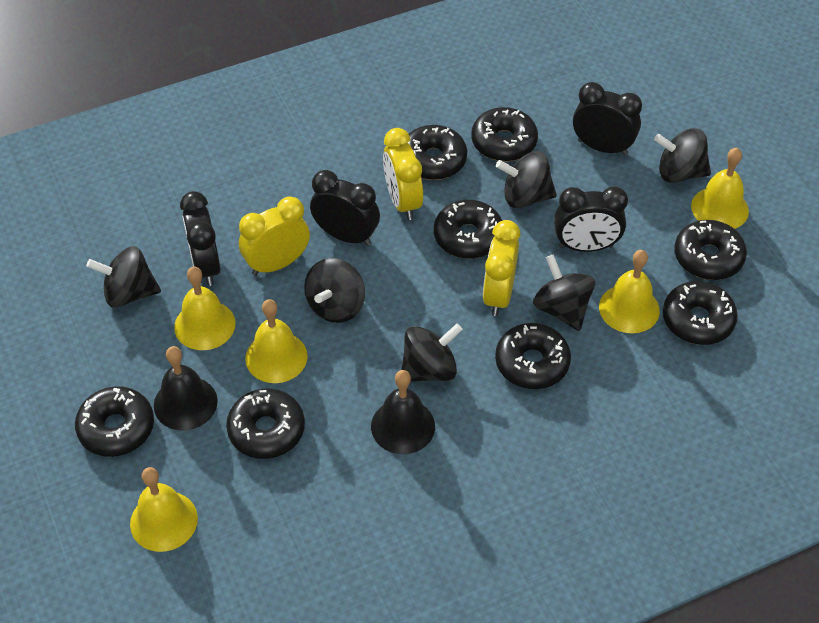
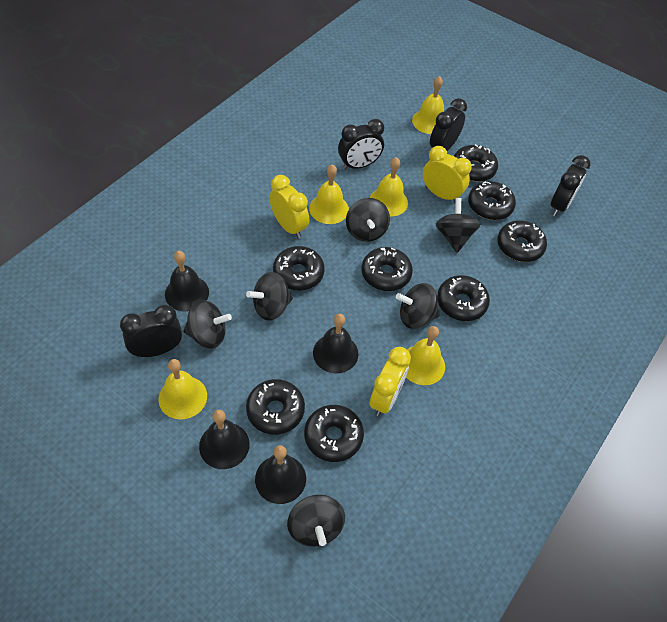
black bell: [154,346,218,430] [371,370,435,454] = 2 -> [165,251,209,311] [199,410,250,469] [255,445,306,504] [313,314,359,373] = 4

